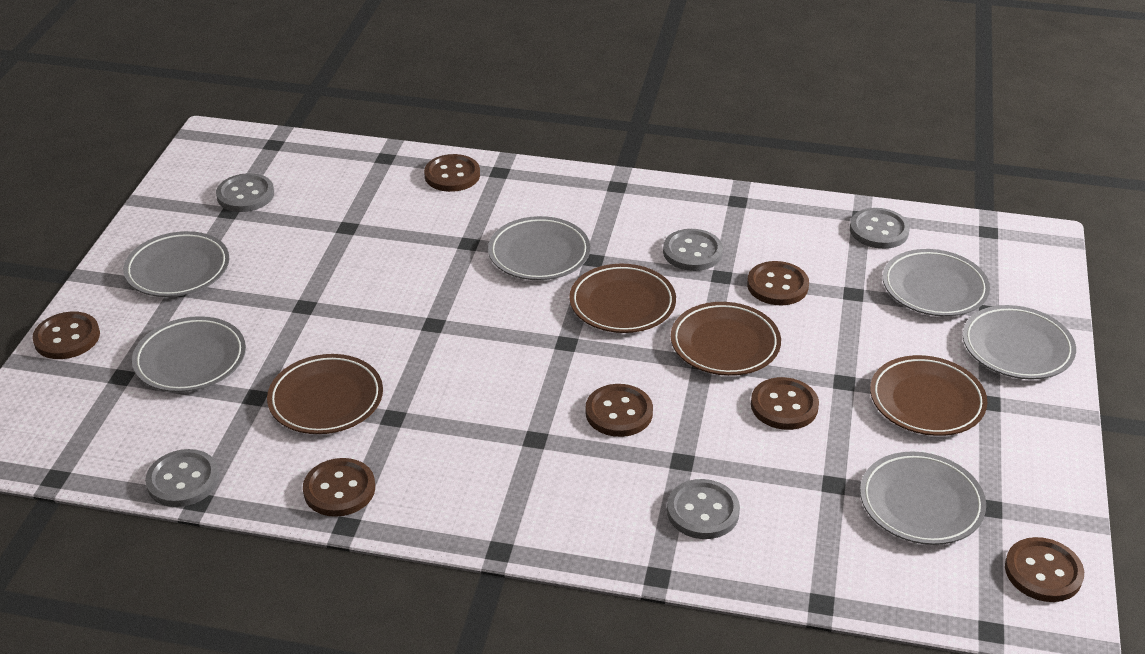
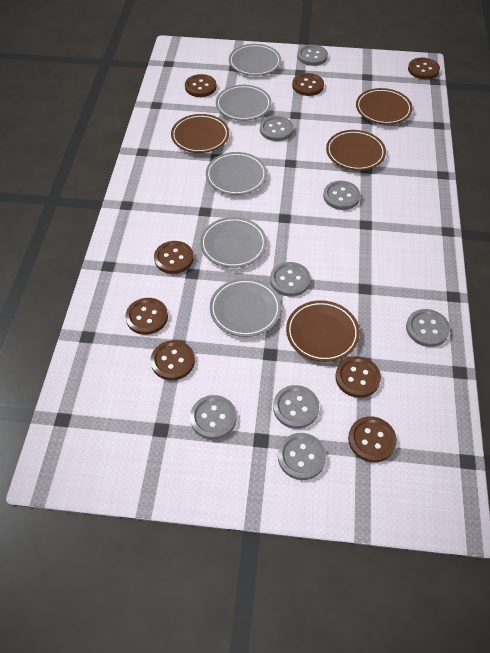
brown button: [32,311,100,359] [303,458,375,517] [424,154,480,192] [585,384,653,437] [747,261,809,305] [751,377,819,430] [1005,537,1084,602] = 7 -> [125,298,168,335] [151,340,195,381] [154,241,194,274] [185,74,217,97] [292,73,324,96] [335,356,381,398] [348,416,397,463] [408,57,440,79] = 8
grey button: [145,449,219,507] [216,173,274,212] [663,229,723,271] [667,479,740,539] [850,208,910,249] = 5 -> [190,395,237,440] [260,116,293,141] [270,262,311,297] [273,385,319,429] [278,433,326,480] [297,45,328,66] [323,181,360,210] [406,309,450,347] = 8
grey plate: [123,231,230,297] [132,316,246,392] [488,216,590,280] [860,452,986,545] [883,249,990,317] [963,305,1076,380] = 6 -> [200,217,267,268] [206,152,267,195] [210,278,281,337] [216,85,272,121] [229,44,281,76] = 5

